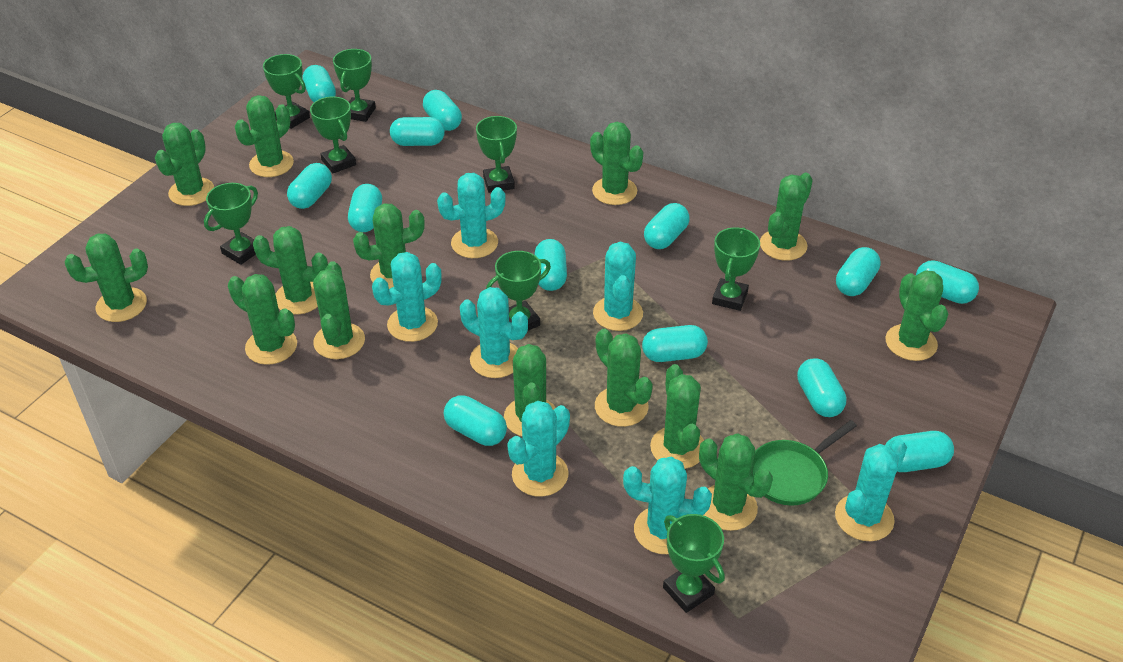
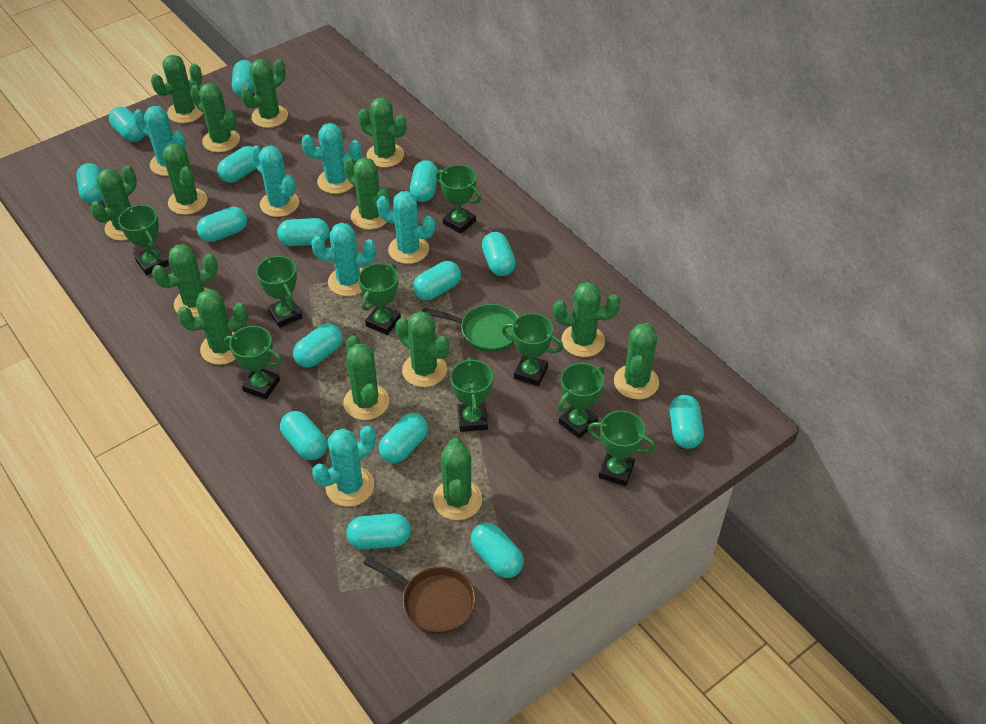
brown pan: none = 0 -> [363,557,476,634] = 1
green trophy: [204,183,258,265] [263,54,310,129] [310,97,356,173] [333,49,376,122] [476,116,517,193] [486,251,551,330] [663,514,725,613] [712,227,760,311] = 8 -> [118,205,169,275] [224,326,282,399] [256,256,303,328] [358,263,401,335] [436,165,481,234] [450,357,493,432] [502,313,563,386] [558,363,604,438] [587,411,656,486] = 9
turquoise cactus: [372,252,442,342] [437,173,506,258] [460,287,528,378] [507,401,570,497] [593,242,643,331] [623,457,712,554] [835,438,907,541] = 7 -> [133,106,186,176] [250,145,299,217] [302,123,361,194] [311,223,376,296] [312,426,376,507] [377,191,435,264] = 6
turquoise capsule: [287,163,332,209] [303,65,336,102] [348,184,382,232] [390,117,445,146] [423,90,462,131] [444,395,507,446] [534,239,567,291] [642,325,708,362] [644,203,690,249] [797,358,846,417] [836,247,881,296] [885,431,954,472] [916,260,979,304] = 13 -> [76,163,103,204] [109,107,144,142] [197,207,247,242] [217,146,256,183] [232,60,254,97] [277,218,329,246] [280,411,327,460] [293,323,343,368] [346,514,411,550] [379,413,428,463] [410,160,438,202] [413,261,461,300] [471,523,524,578] [482,232,516,276] [670,395,704,449] = 15

